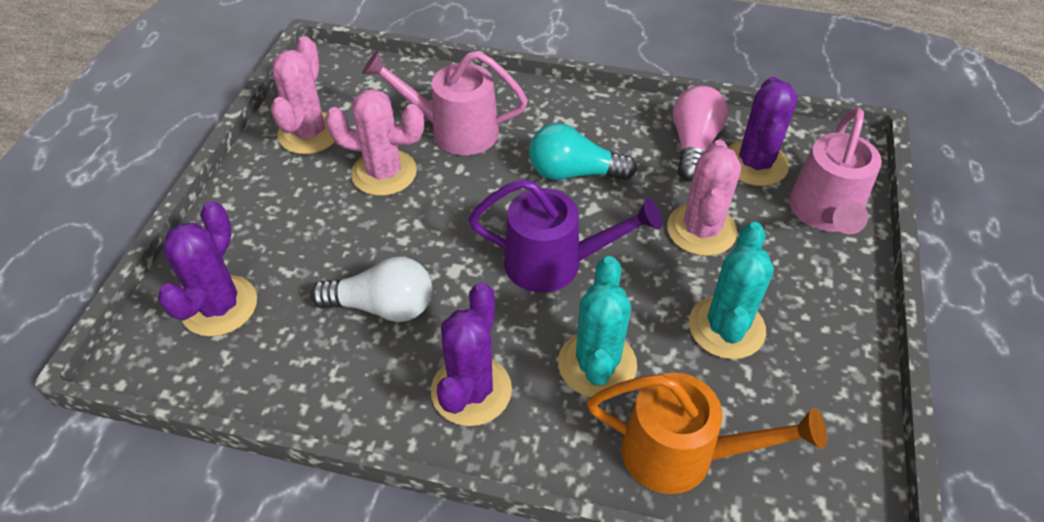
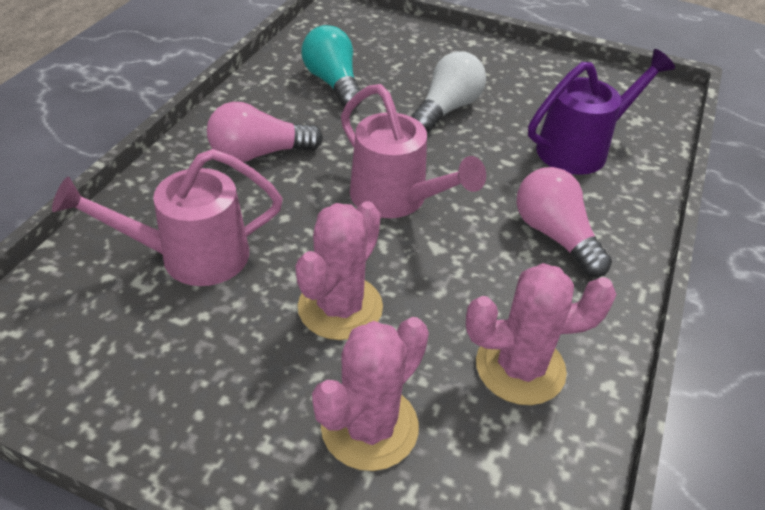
orange watering can: [587,372,827,494] = 1 -> none = 0
pink light bulb: [673,86,728,181] = 1 -> [207,102,323,162] [517,167,612,277] = 2
purple cactus: [158,201,257,337] [431,283,512,426] [728,77,797,186] = 3 -> none = 0
turquoise cactus: [558,256,637,397] [689,222,774,359] = 2 -> none = 0

